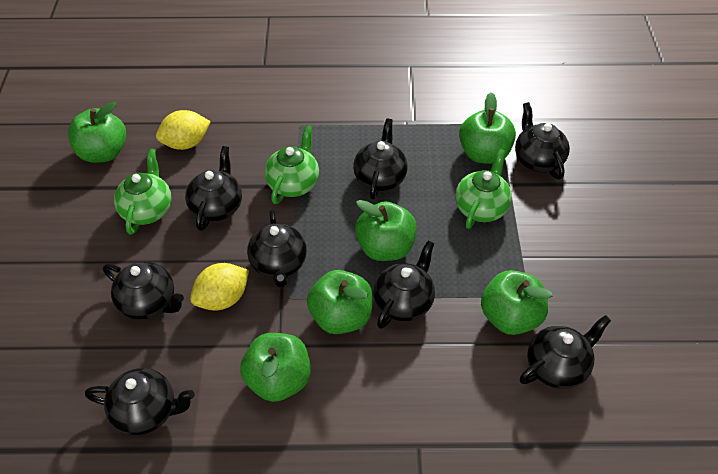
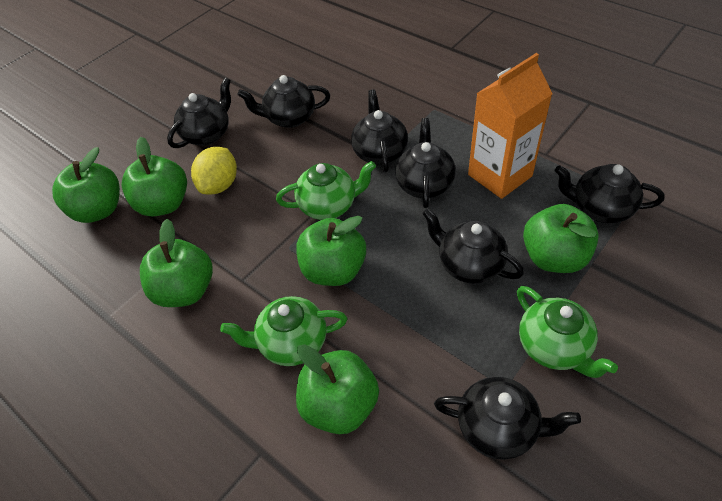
black teapot: [85,368,195,435] [103,262,184,319] [185,146,242,231] [247,210,307,288] [353,118,408,199] [373,241,435,329] [515,102,570,179] [520,315,611,389] = 8 -> [167,78,231,148] [238,75,330,128] [351,90,408,172] [395,118,456,208] [422,208,524,284] [434,376,581,460] [555,164,664,223] = 7
orange carton: none = 0 -> [468,53,553,199] = 1
yellow lemon: [156,110,211,150] [190,263,249,311] = 2 -> [191,147,237,195] = 1

